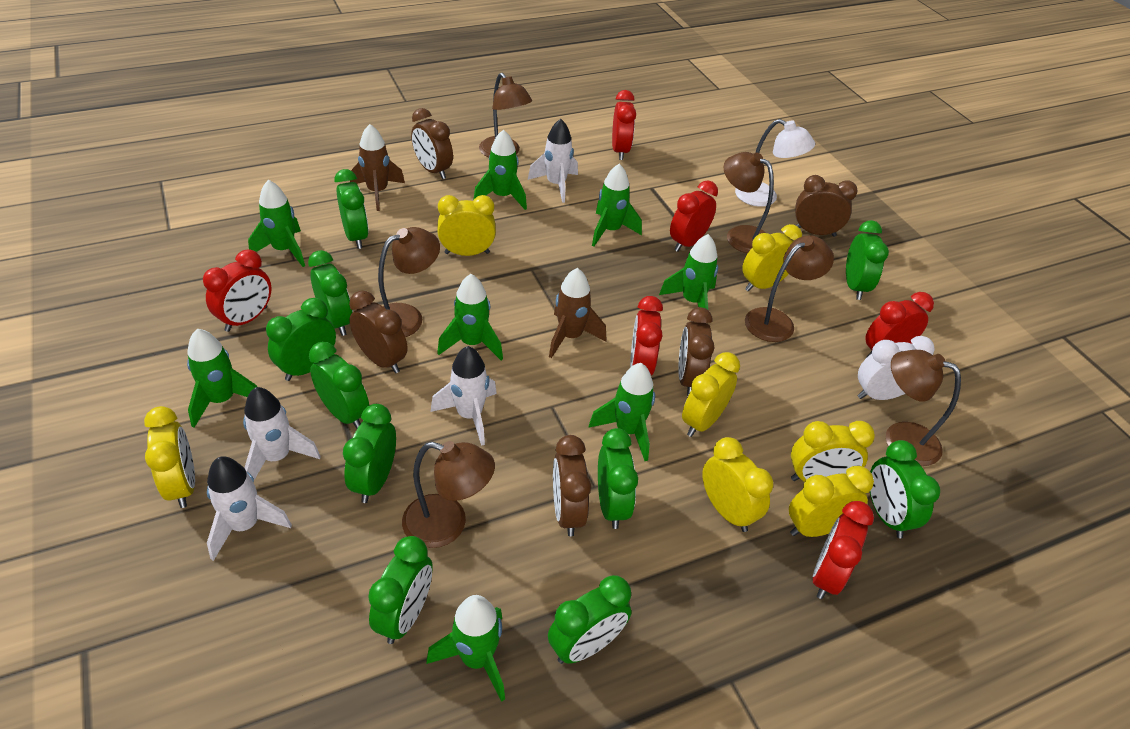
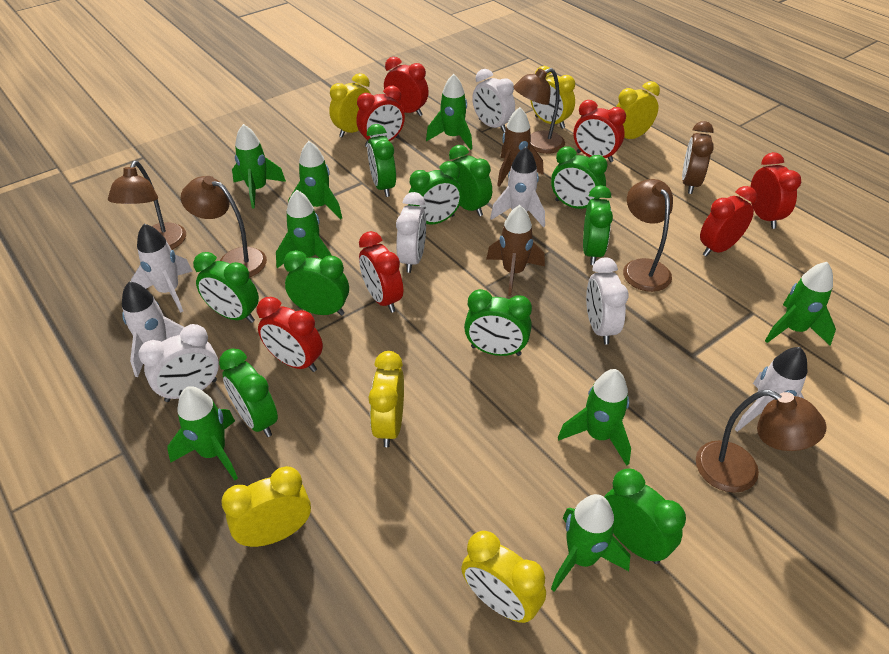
brown clock: [349,290,407,373] [411,108,453,179] [553,435,591,537] [678,307,714,396] [795,175,857,237] = 5 -> [682,121,714,194] = 1
brown lamp: [378,227,440,337] [402,441,495,548] [479,73,532,157] [724,152,774,253] [745,235,834,342] [886,350,961,466] = 6 -> [108,161,186,250] [181,176,267,277] [514,68,565,154] [623,179,673,292] [696,390,827,493] = 5
red clock: [203,249,271,332] [612,90,636,160] [630,296,663,375] [670,180,718,252] [813,501,874,599] [865,292,934,358] = 6 -> [257,297,323,372] [356,86,405,147] [359,231,403,313] [384,57,429,116] [574,100,626,162] [700,186,757,257] [750,152,801,229] = 7
white clock: [858,336,935,400] = 1 -> [138,324,219,402] [396,192,426,273] [472,69,515,133] [586,257,629,345] = 4
white lamp: [735,119,815,207] = 1 -> none = 0
yellow clock: [144,406,195,508] [437,195,496,256] [682,352,740,437] [702,437,773,532] [742,224,802,292] [789,466,874,537] [791,421,875,482] = 7 -> [221,466,311,547] [329,73,371,138] [369,351,404,447] [461,531,546,623] [530,66,575,129] [616,81,660,139] = 6

